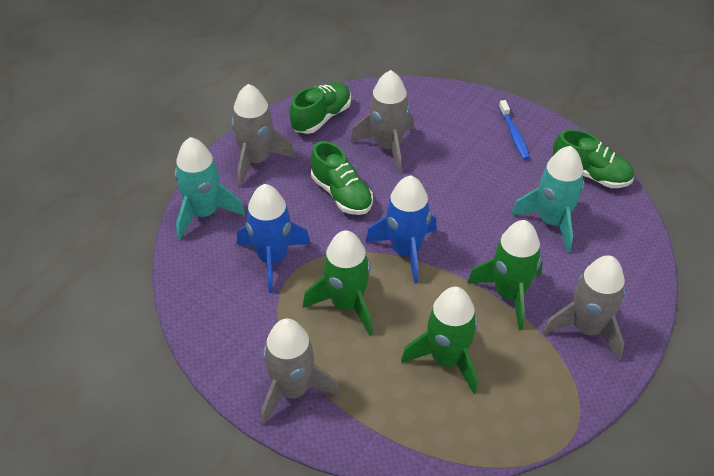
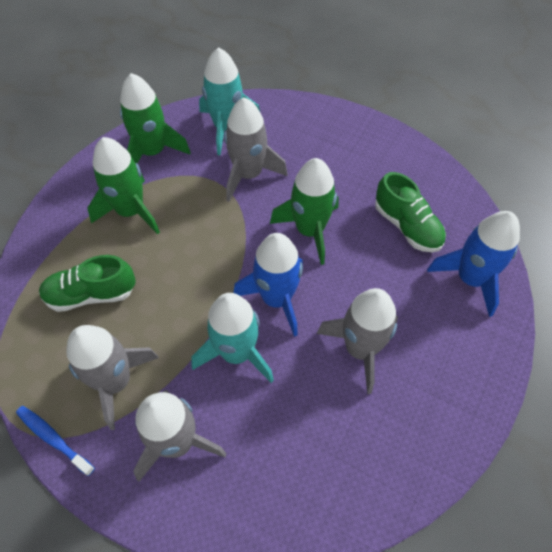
green shoe: [290,82,351,134] [311,141,373,215] [552,129,634,188] = 3 -> [39,255,136,312] [375,172,446,252] = 2

